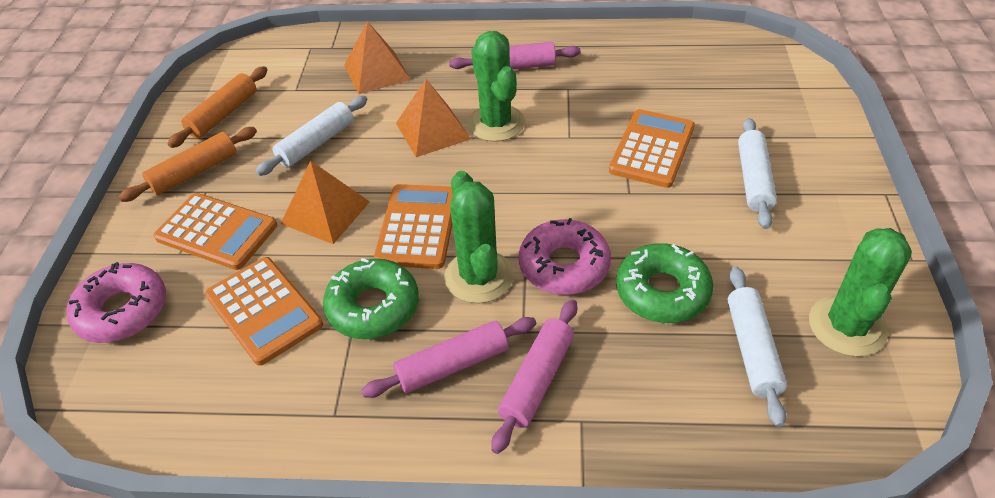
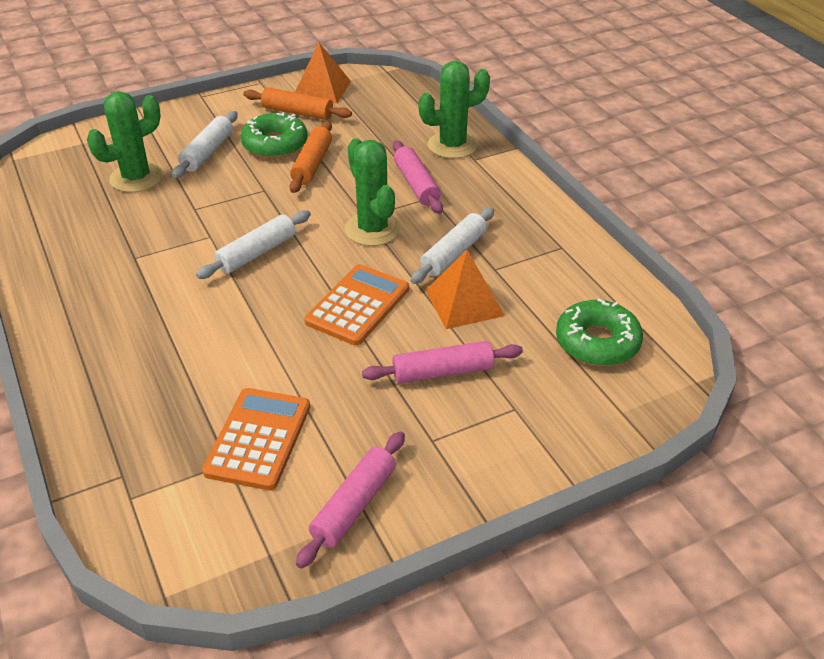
orange calculator: [154,193,277,270] [205,257,323,366] [374,184,452,269] [609,109,695,188] = 4 -> [202,388,310,490] [305,264,409,346] = 2
orange pyramid: [281,160,370,244] [344,21,411,94] [396,79,471,157] = 3 -> [295,42,351,104] [426,250,505,329] = 2
pink donut: [66,262,166,343] [519,218,611,295] = 2 -> none = 0

